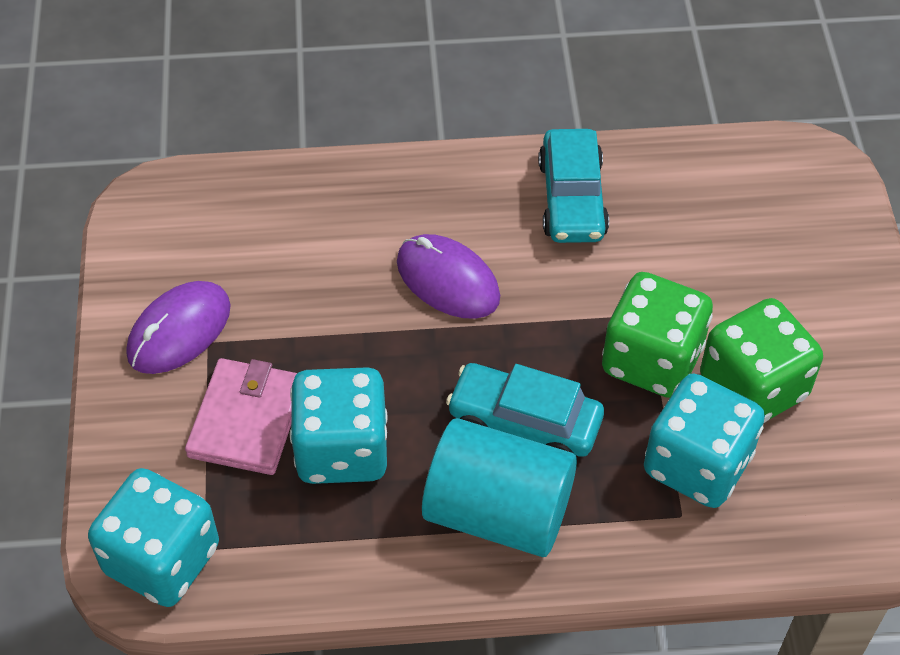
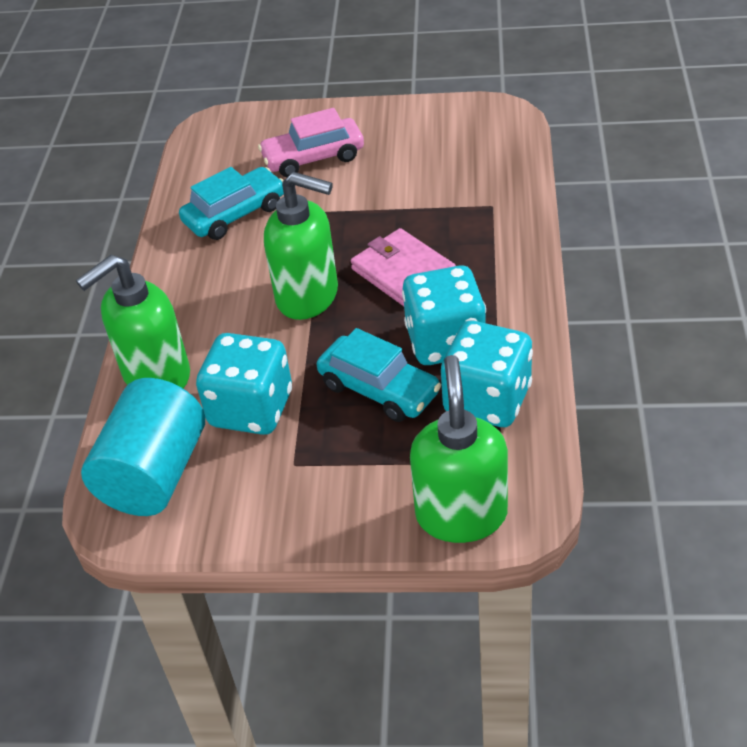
green dice: [602,272,713,398] [700,298,823,423] = 2 -> none = 0
green soap dispenser: none = 0 -> [76,255,190,388] [264,172,338,320] [410,355,508,543] = 3
pink car: none = 0 -> [258,108,364,177] = 1
purple mouse: [126,281,231,374] [397,234,500,319] = 2 -> none = 0

